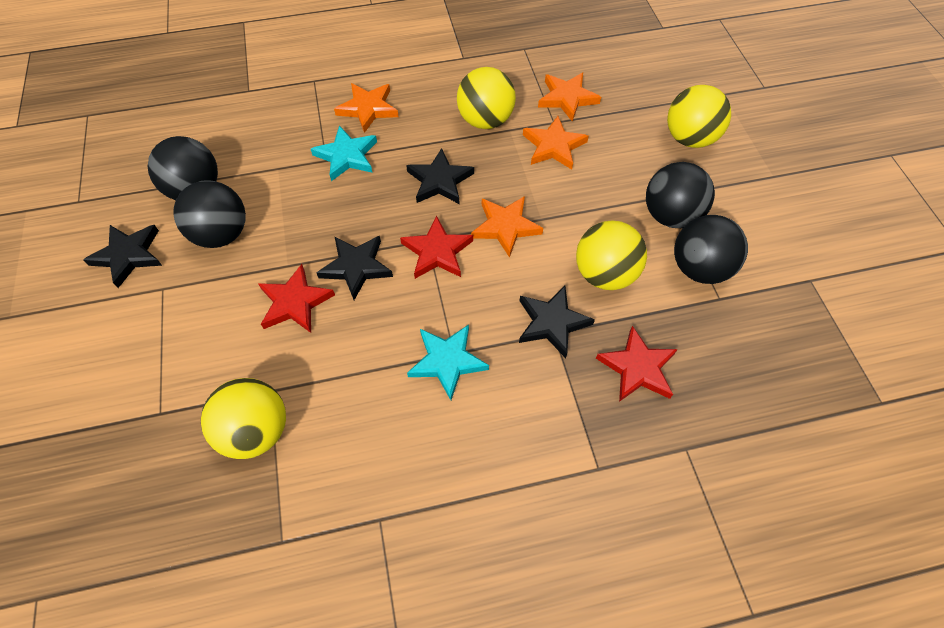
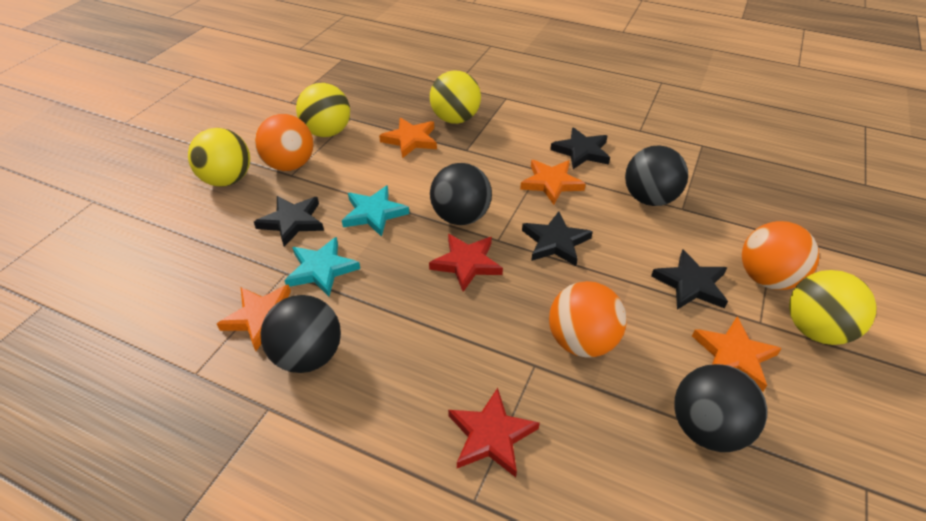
orange ball: none = 0 -> [255,114,314,171] [549,281,627,358] [742,221,819,290] = 3
red star: [258,264,335,333] [400,216,473,279] [596,326,678,402] = 3 -> [429,234,503,292] [448,388,540,477] = 2

